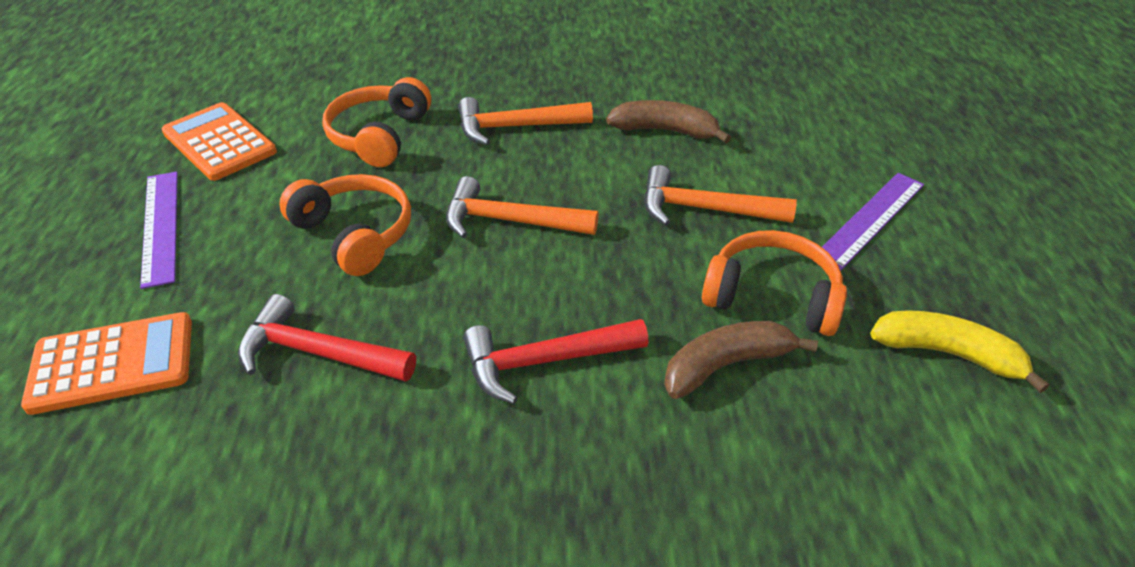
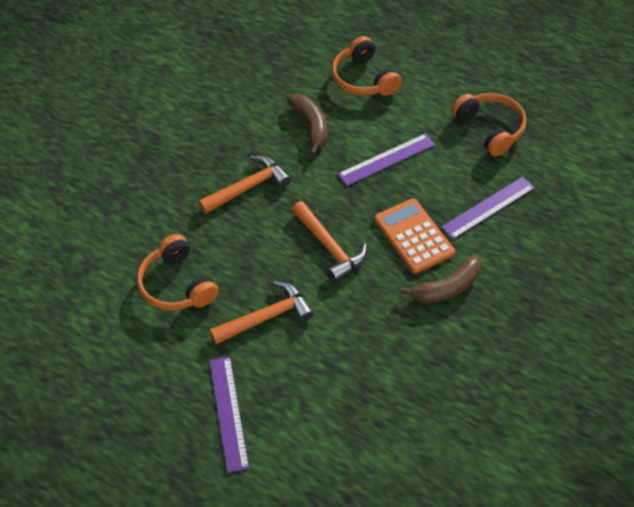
orange calculator: [21,312,192,415] [162,102,277,181] = 2 -> [374,198,455,274] = 1
purple ruler: [140,172,178,289] [822,173,924,271] = 2 -> [210,357,249,473] [338,133,435,186] [441,177,535,239] = 3
red hammer: [238,294,416,382] [463,319,648,404] = 2 -> none = 0
yellow banana: [870,311,1049,393] = 1 -> none = 0

